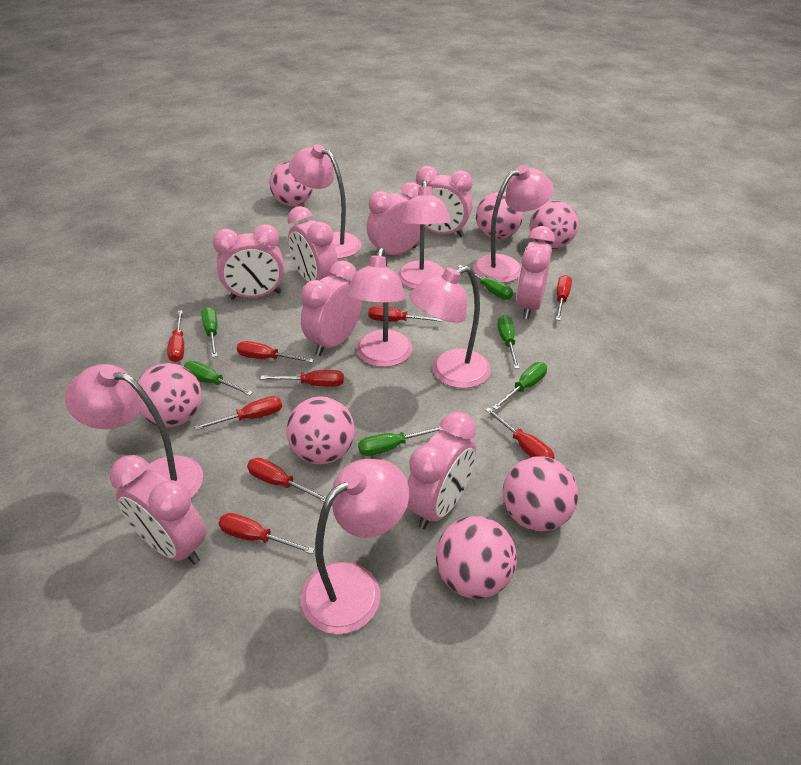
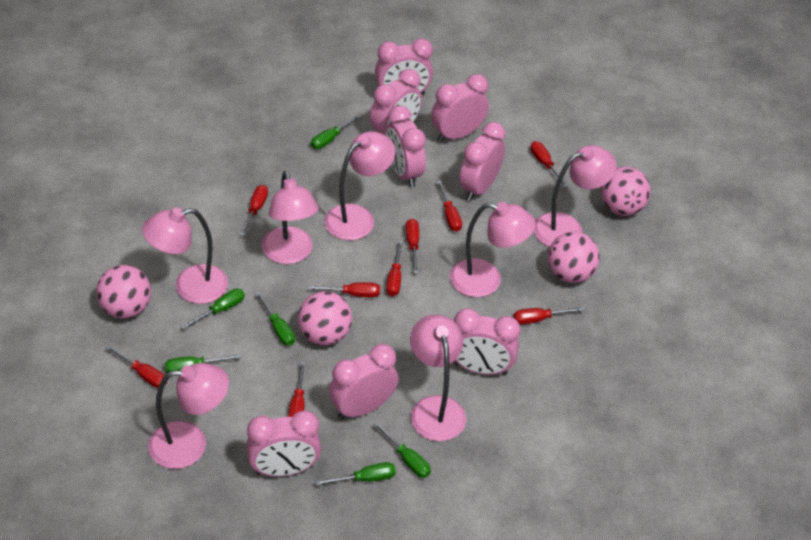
pink ball: [137,363,202,428] [269,161,313,206] [286,396,355,464] [436,516,517,599] [476,191,523,239] [503,456,578,531] [530,200,578,249] = 7 -> [96,265,151,319] [298,291,352,345] [548,232,600,283] [601,167,651,216] = 4

